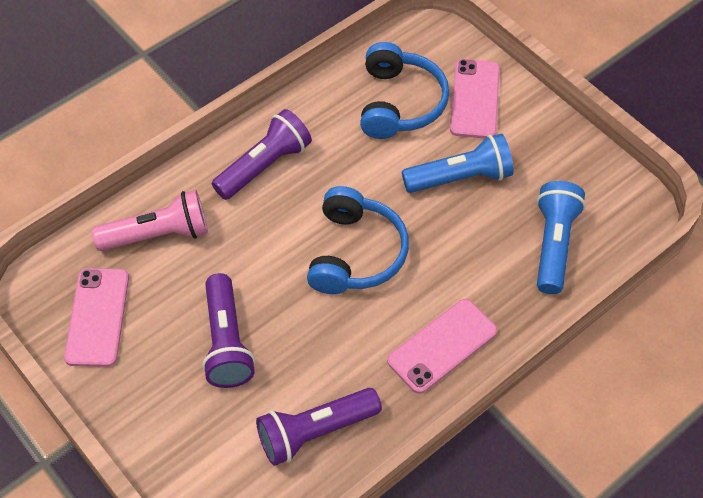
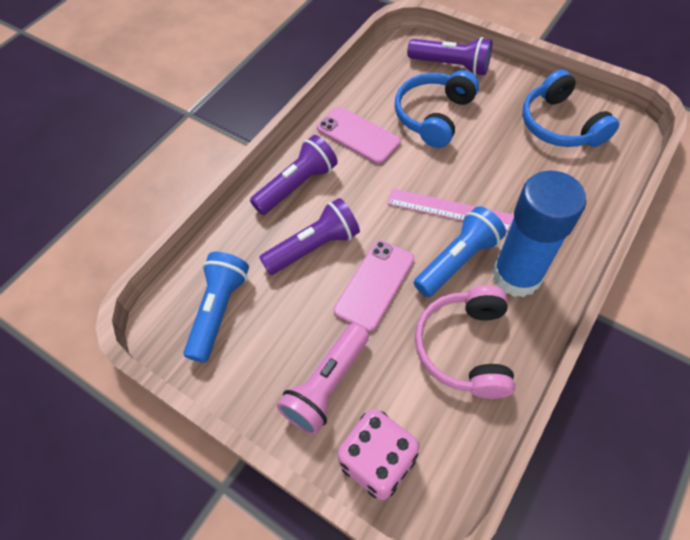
blue glue stick: none = 0 -> [492,171,586,297] = 1
pink dice: none = 0 -> [337,409,419,500] = 1
pink headphones: none = 0 -> [415,285,515,399] = 1
pink phone: [64,268,129,367] [387,299,497,394] [450,59,500,138] = 3 -> [317,107,401,164] [334,240,414,332] = 2
pink ruler: none = 0 -> [387,189,514,231] = 1

